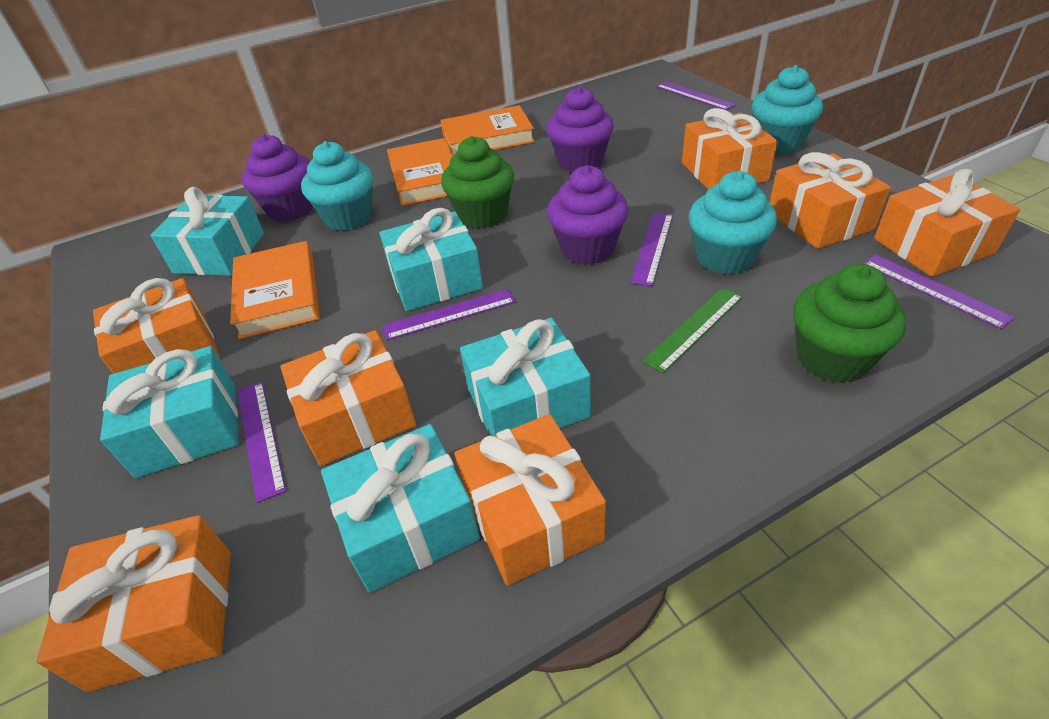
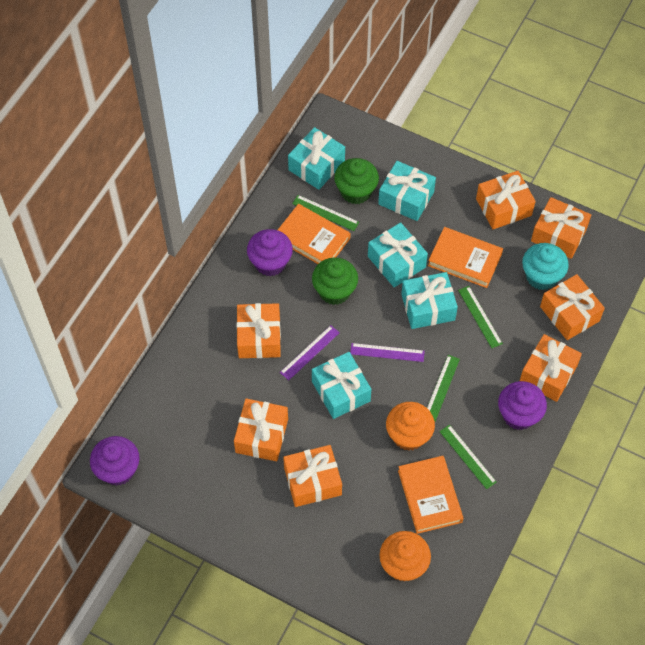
green ruler: [642,287,743,373] = 1 -> [292,195,359,231] [427,355,460,421] [439,424,497,489] [458,286,503,348] = 4
orange cupcake: none = 0 -> [380,531,431,582] [386,402,435,451] = 2
purple ruler: [237,382,286,503] [382,289,516,340] [630,213,673,286] [656,82,736,110] [863,254,1015,330] = 5 -> [280,325,340,380] [350,343,425,362] = 2
turquoise cupcake: [301,141,373,231] [689,171,777,274] [752,65,823,154] = 3 -> [522,243,569,290] = 1

